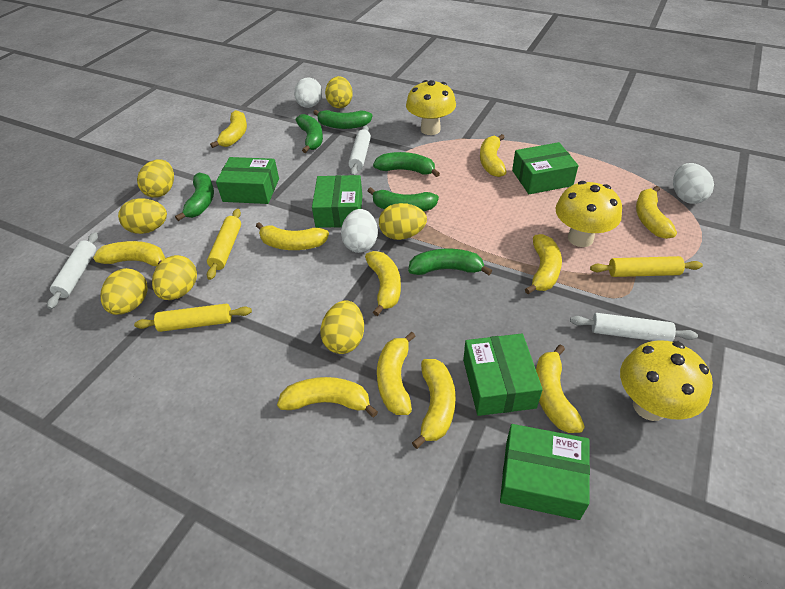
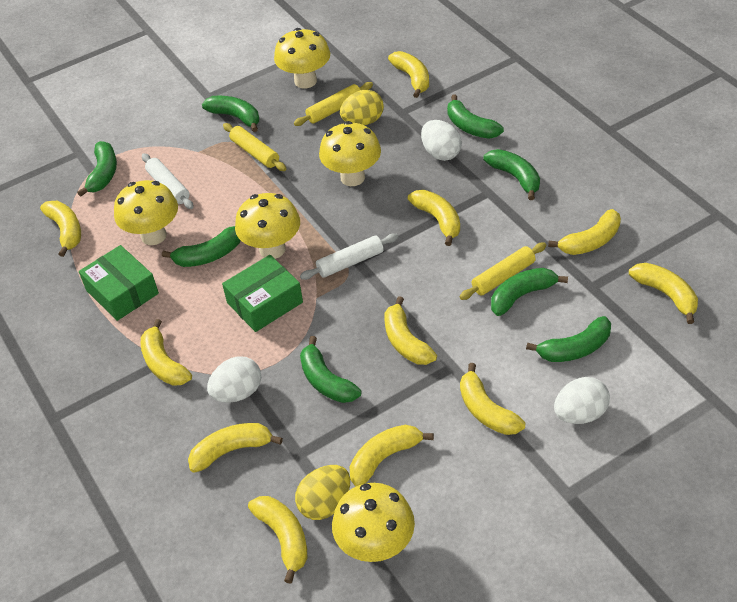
green banana: [175,172,214,221] [296,114,323,153] [313,110,373,129] [368,187,439,211] [373,152,440,177] [408,249,492,275] = 6 -> [77,141,117,197] [162,226,241,267] [202,96,259,132] [300,336,362,403] [447,94,504,139] [483,149,540,200] [491,268,568,316] [526,316,611,362] = 8
green box: [216,157,279,204] [312,175,362,228] [463,333,543,416] [500,424,590,520] [512,142,578,194] = 5 -> [79,245,159,321] [222,255,303,332] = 2
white rolling pin: [47,232,98,309] [348,126,371,175] [570,313,698,342] = 3 -> [142,153,194,209] [300,234,398,280] = 2
yellow egg: [100,268,148,315] [118,198,167,234] [137,159,174,198] [152,255,197,300] [320,300,364,354] [325,76,353,108] [379,203,427,240] = 7 -> [295,465,350,520] [340,90,384,125] = 2
yellow mushroom: [406,80,456,135] [555,181,622,247] [620,341,713,421] = 3 -> [114,180,178,245] [235,193,300,259] [274,28,330,88] [319,121,381,186] [332,483,415,562] = 5

